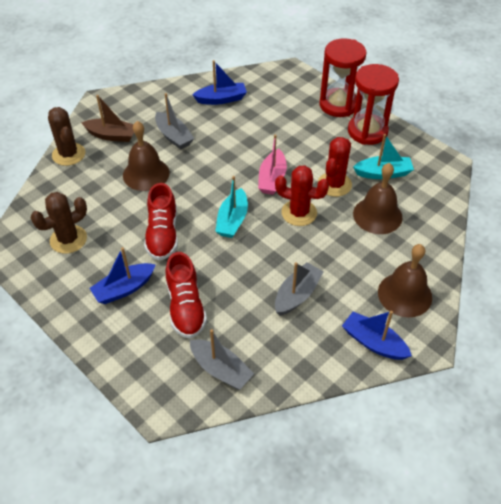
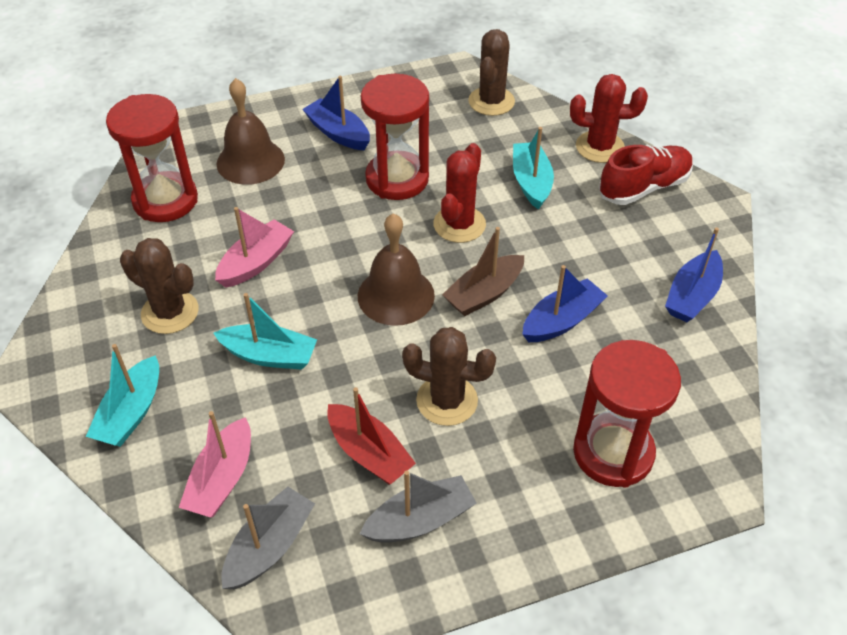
brown bell: [123,121,170,191] [353,163,402,234] [378,244,432,317] = 3 -> [217,78,285,185] [358,213,435,326] = 2
brown cactus: [31,192,87,254] [48,107,85,166] = 2 -> [120,238,199,334] [402,327,496,426] [468,29,515,116] = 3
grey boat: [155,93,194,150] [190,329,254,390] [275,262,324,316] = 3 -> [221,487,315,589] [360,470,477,543] = 2
pink boat: [258,134,287,195] = 1 -> [179,411,251,518] [215,207,294,288] = 2
red boat: none = 0 -> [327,387,416,484] = 1
red hourglass: [319,38,366,117] [348,64,399,145] = 2 -> [106,94,198,222] [361,74,429,200] [573,340,681,488] = 3
red shoe: [144,183,178,261] [166,252,207,339] = 2 -> [599,145,693,205] = 1
turquoise boat: [215,176,248,238] [353,134,414,179] = 2 -> [86,344,159,447] [214,293,317,370] [513,127,554,210] = 3

